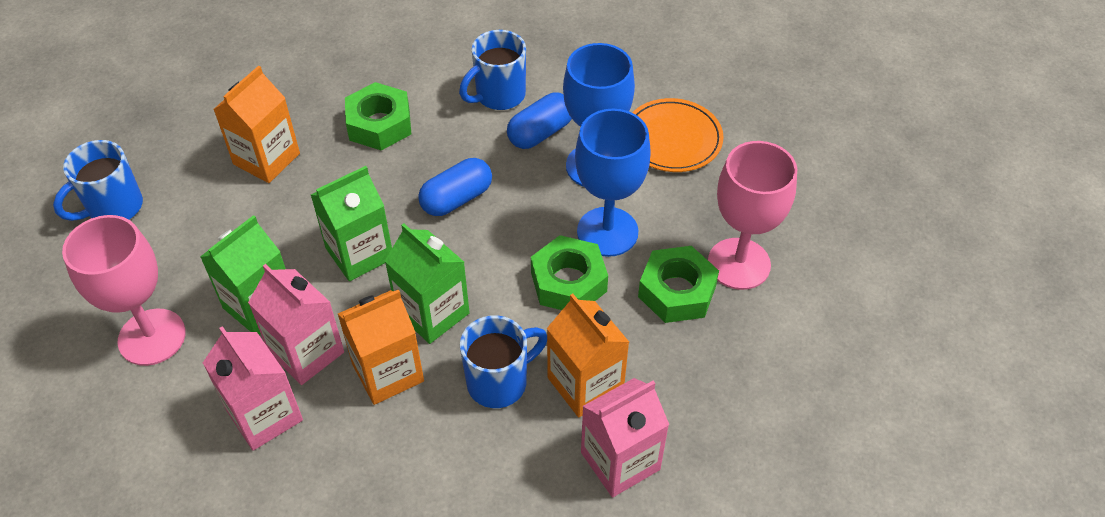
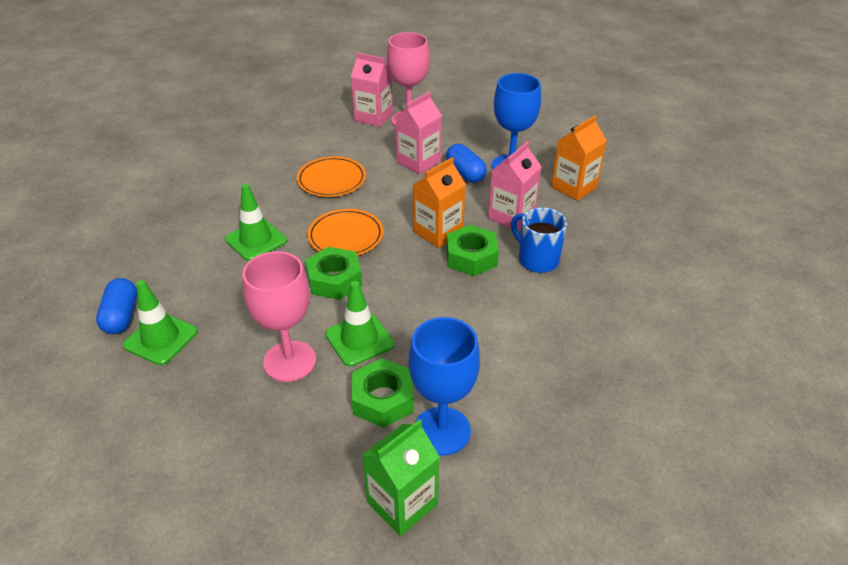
blue mug: [53,140,143,221] [459,30,526,110] [460,315,547,408] = 3 -> [511,207,567,273] = 1
green carton: [200,215,286,335] [311,166,392,281] [385,223,470,344] = 3 -> [362,419,439,536] = 1
green traffic cone: none = 0 -> [123,280,198,365] [225,184,287,261] [325,281,394,366] = 3
orange carton: [213,66,300,183] [338,289,424,405] [547,294,629,417] = 3 -> [413,157,466,248] [551,115,607,201] = 2
orange plate: [632,98,724,172] = 1 -> [297,156,366,197] [307,209,384,256] = 2

